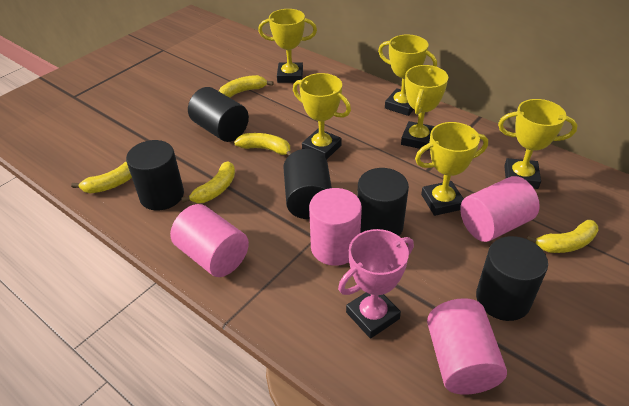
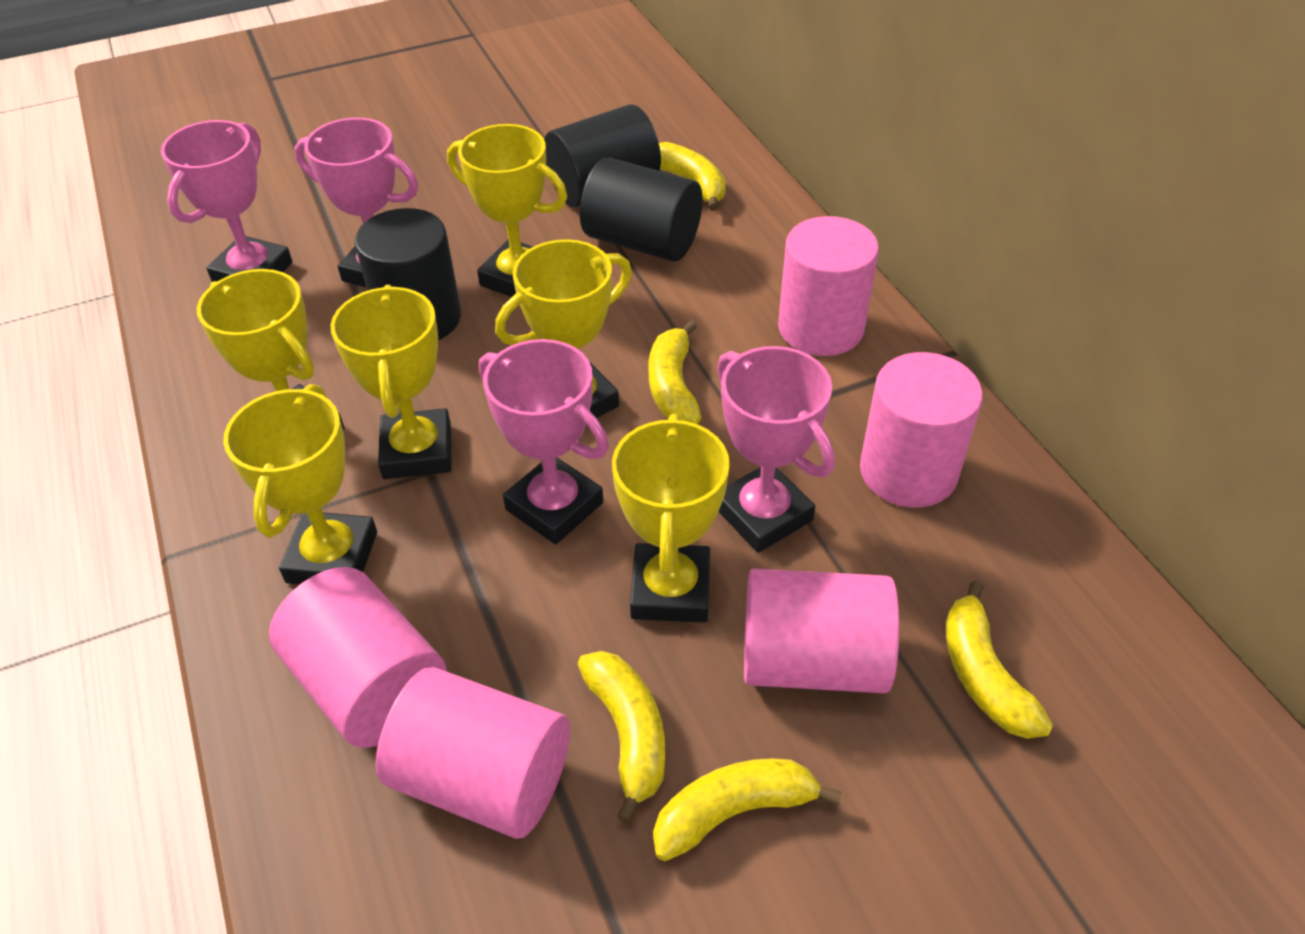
black cylinder: [126,140,184,211] [188,87,249,142] [283,149,332,219] [357,168,409,236] [476,236,548,321] = 5 -> [355,208,461,340] [544,104,661,207] [580,157,703,262] = 3
pink cylinder: [170,204,249,277] [309,188,362,266] [427,298,507,395] [460,176,540,242] = 4 -> [269,567,447,748] [376,667,570,839] [744,569,899,693] [778,216,879,356] [860,352,983,508] = 5
pink trophy: [338,229,414,339] = 1 -> [161,120,293,282] [294,118,418,287] [479,339,609,544] [717,346,835,553] = 4

